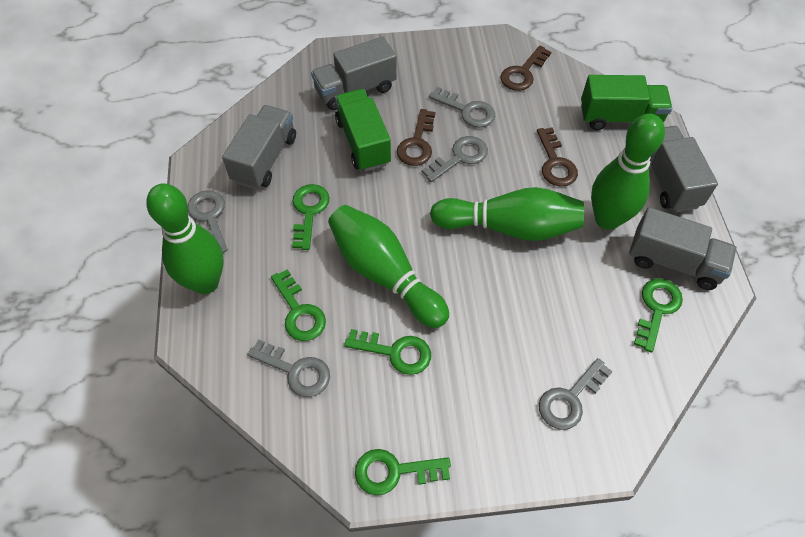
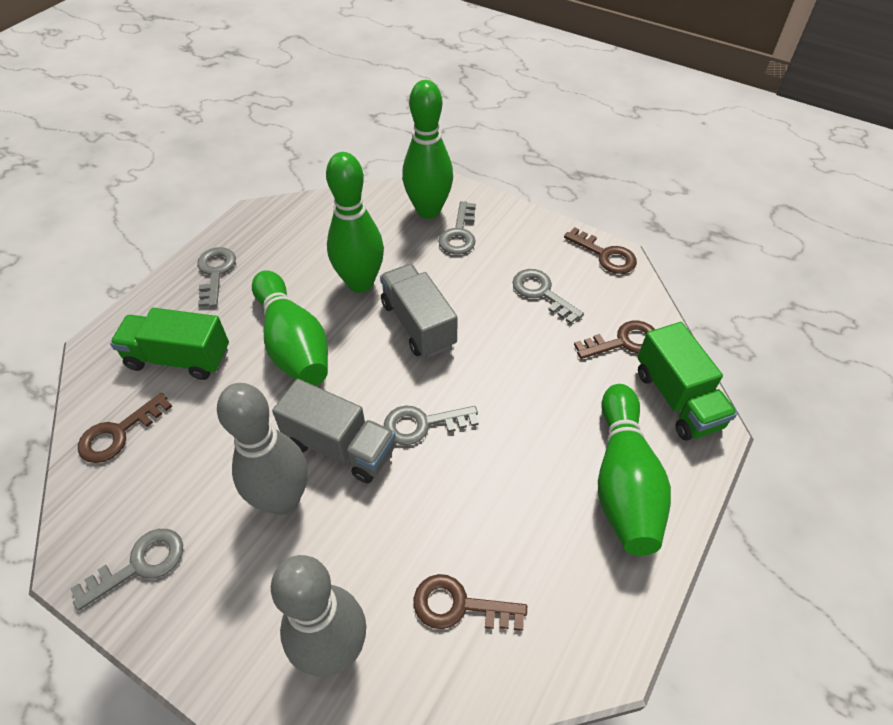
brown key: [397,109,436,166] [500,46,551,91] [537,127,578,186] = 3 -> [78,392,173,463] [413,574,527,631] [564,227,637,274] [574,321,655,359] = 4
green key: [271,269,326,341] [292,184,330,250] [344,329,431,375] [355,449,451,495] [634,279,683,352] = 5 -> none = 0
grey bowling pin: none = 0 -> [217,383,308,515] [271,555,366,677] = 2
grey truck: [222,105,296,189] [311,36,397,110] [629,207,737,290] [650,126,718,212] = 4 -> [272,379,396,483] [380,264,458,358] = 2

